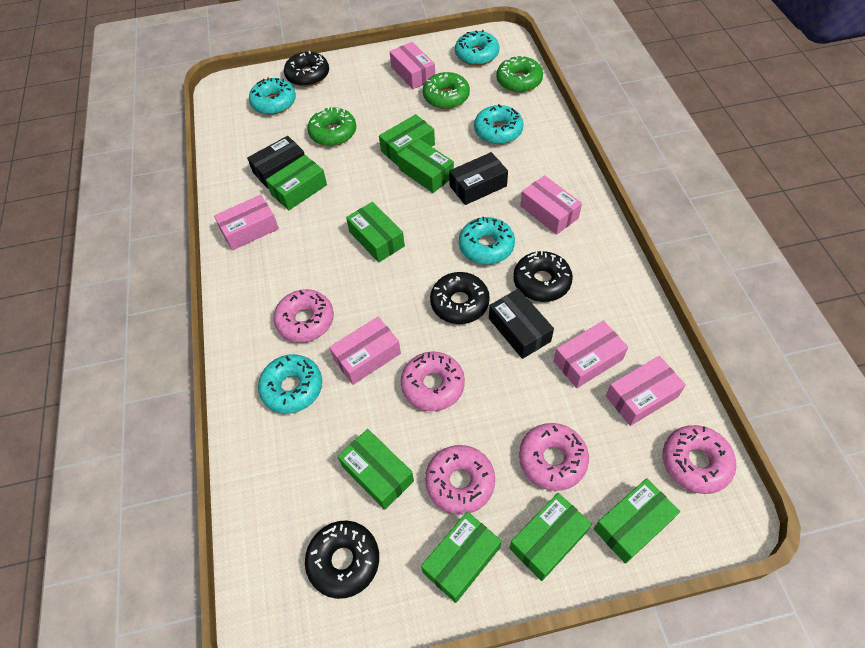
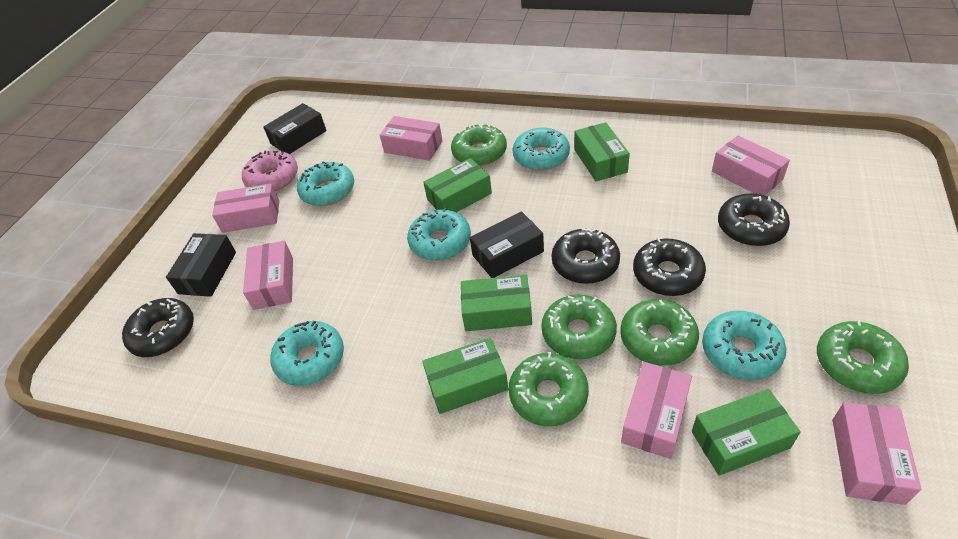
green box: [266,155,327,210] [337,429,414,510] [346,202,405,263] [379,114,435,166] [398,139,454,193] [421,512,501,603] [509,493,592,581] [594,478,680,564] = 8 -> [422,338,508,414] [423,158,492,212] [461,275,532,331] [574,122,630,181] [692,389,801,476] = 5
green donut: [307,107,356,146] [423,72,470,109] [496,55,543,93] = 3 -> [451,124,507,166] [508,352,589,426] [541,295,617,359] [620,299,699,366] [817,320,909,394] = 5
pink donut: [273,289,334,343] [401,352,465,411] [425,445,495,515] [519,423,589,491] [663,425,736,494] = 5 -> [242,150,298,191] = 1

